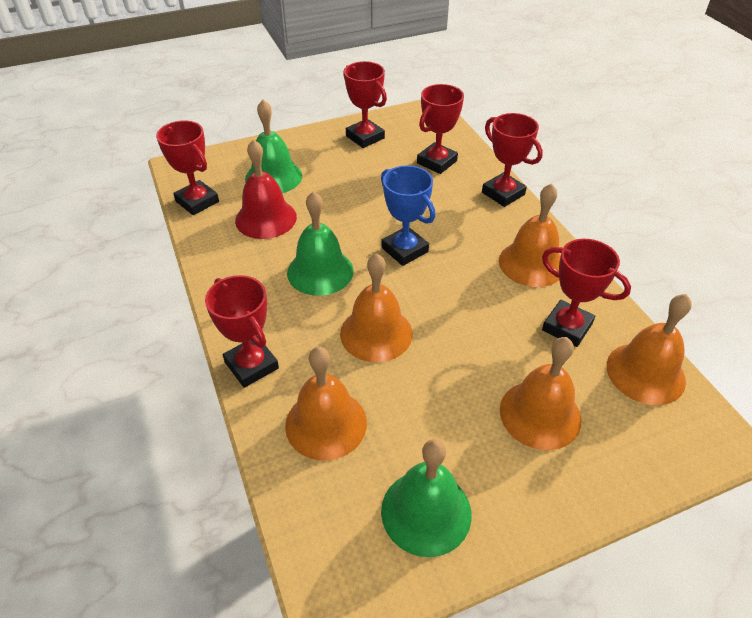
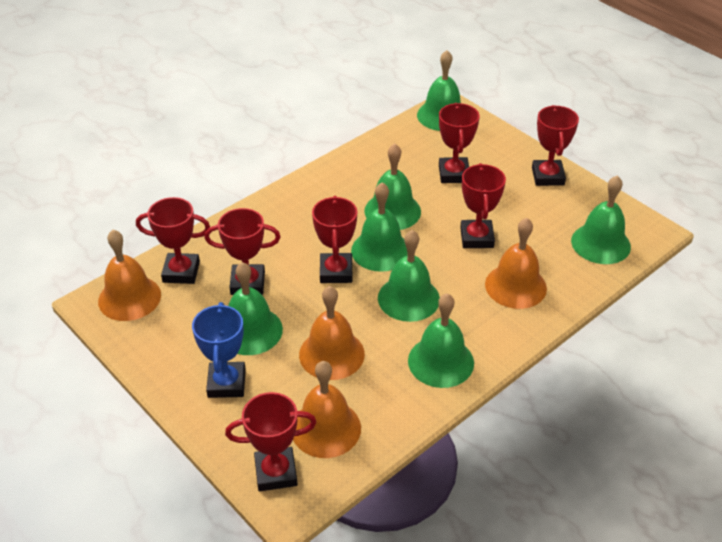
green bell: [245,100,302,193] [287,191,354,296] [381,439,472,557] = 3 -> [228,262,283,355] [351,182,408,272] [364,144,421,230] [378,230,440,322] [408,293,474,388] [417,50,461,131] [571,175,631,264] = 7
orange bell: [285,347,367,460] [340,253,413,362] [499,183,561,287] [500,337,581,450] [607,294,691,405] = 5 -> [98,230,161,321] [293,361,361,458] [299,286,365,380] [485,218,547,309] = 4
red bell: [235,139,297,239] = 1 -> none = 0
red trophy: [156,121,219,215] [205,275,279,388] [343,61,387,148] [417,84,464,174] [482,113,543,207] [542,239,631,347] = 6 -> [136,197,210,284] [204,208,281,295] [225,392,317,491] [312,196,357,283] [439,103,480,183] [460,163,506,248] [532,105,579,186] = 7

